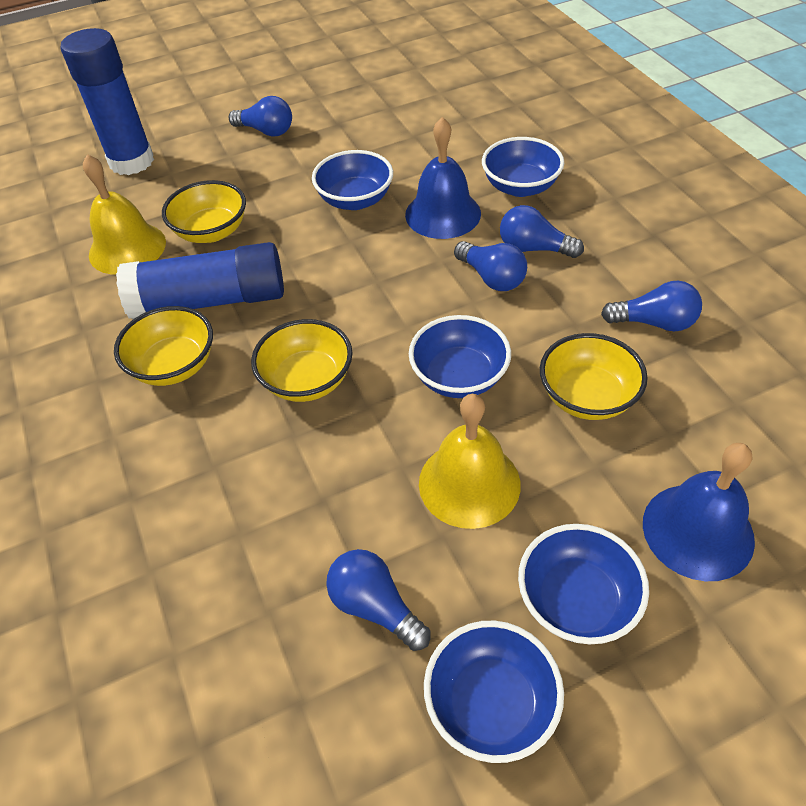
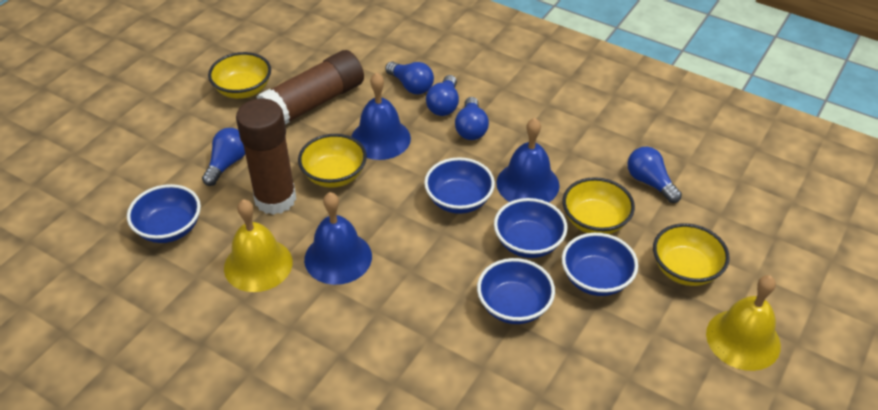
blue bell: [405,117,481,239] [643,443,755,581] = 2 -> [304,192,372,285] [351,73,411,160] [496,118,559,202] = 3
blue glue stick: [61,28,154,175] [116,242,284,319] = 2 -> none = 0
brown glue stick: none = 0 -> [236,99,296,215] [256,50,364,125] = 2

